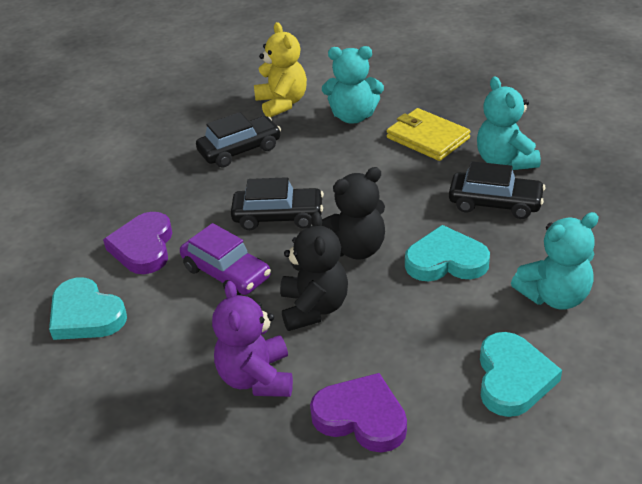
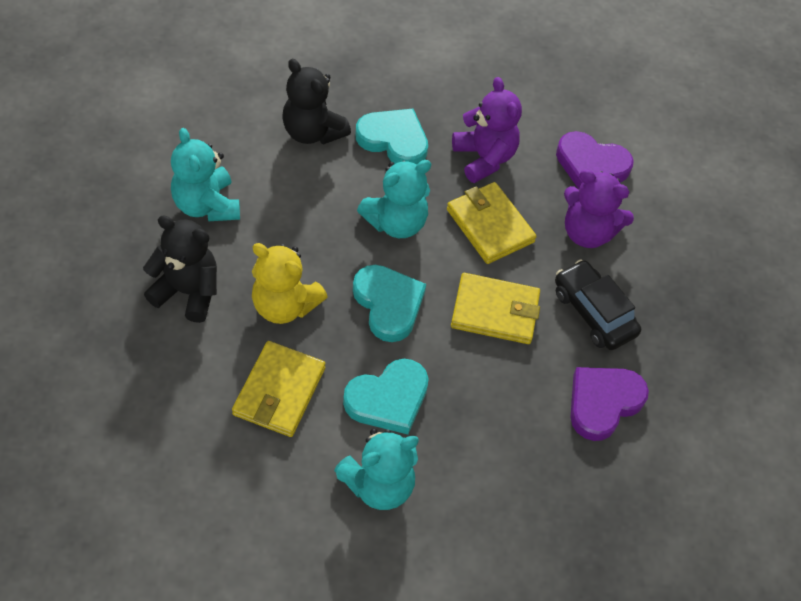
black car: [196,112,281,168] [231,177,324,230] [449,161,545,219] = 3 -> [555,259,641,350] = 1
purple car: [180,223,271,295] = 1 -> none = 0
purple teddy bear: [212,281,293,397] = 1 -> [452,77,522,183] [564,170,634,248] = 2
yellow wallet: [386,108,471,161] = 1 -> [232,341,326,437] [447,182,537,264] [451,273,540,344] = 3

